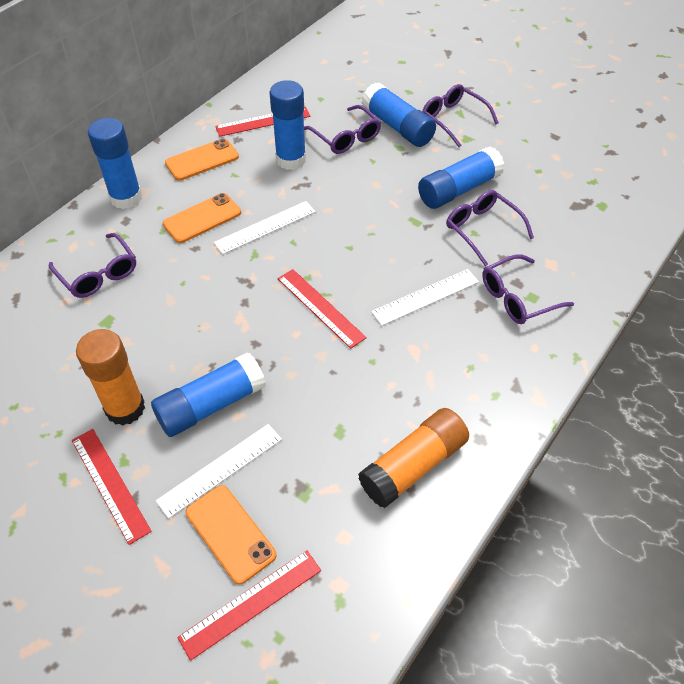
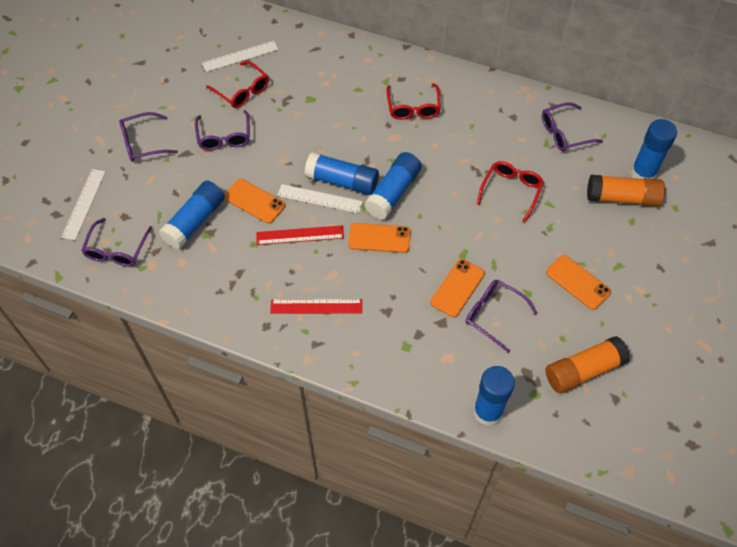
orange phone: [163,193,241,243] [165,138,239,181] [186,485,276,584] = 3 -> [224,179,285,224] [348,223,411,253] [430,259,485,317] [546,255,611,310] = 4
red glasses: none = 0 -> [206,61,269,108] [386,83,441,120] [477,161,544,223] = 3
red ruler: [72,429,152,545] [177,550,321,661] [215,107,311,137] [278,269,367,349] = 4 -> [256,225,344,245] [270,299,362,314] = 2

